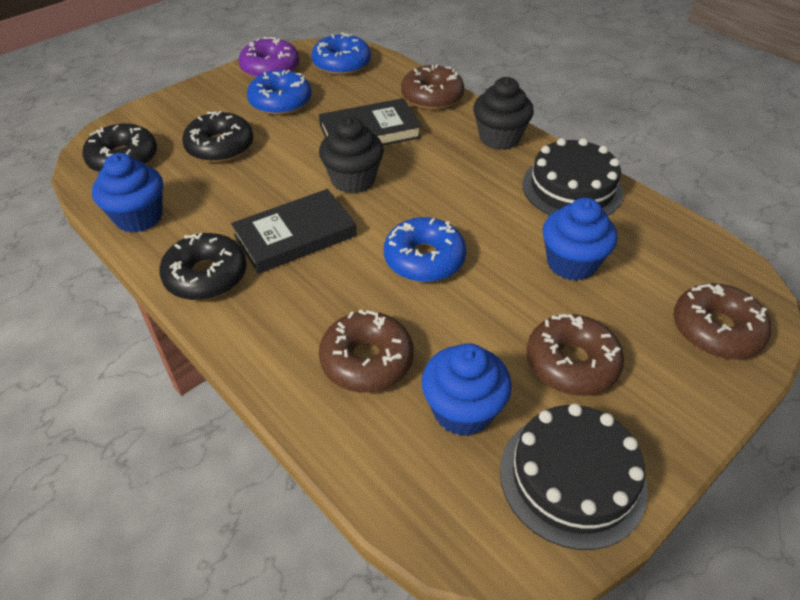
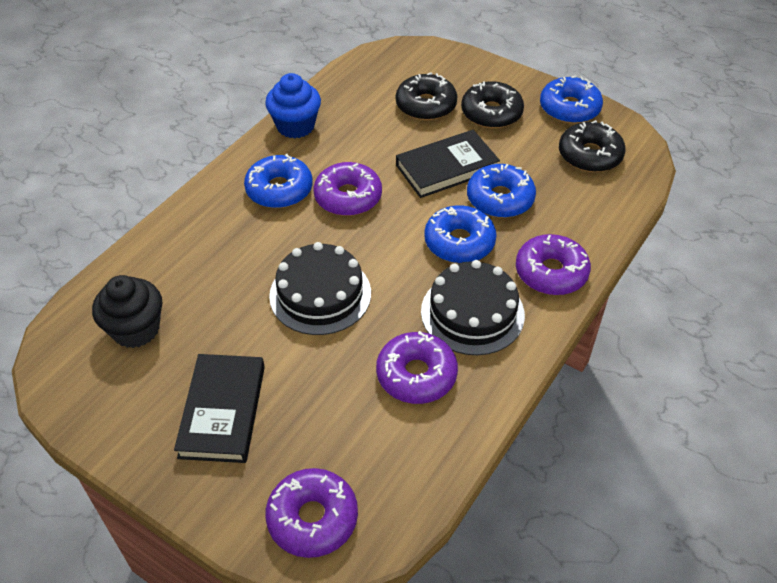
black cupcake: [319,117,384,194] [473,77,534,150] = 2 -> [92,275,162,348] = 1
blue cupcake: [92,153,163,233] [422,343,512,436] [543,198,617,281] = 3 -> [265,73,321,139] = 1
blue donut: [247,70,312,115] [312,32,371,75] [384,217,466,282] = 3 -> [244,154,313,208] [424,205,497,263] [467,164,536,218] [540,75,603,124] = 4
brown donut: [319,309,414,393] [401,64,464,110] [527,314,624,396] [674,283,771,359] = 4 -> none = 0
purple donut: [238,37,299,78] = 1 -> [265,468,358,558] [314,162,382,216] [376,331,458,404] [516,234,591,295] = 4

